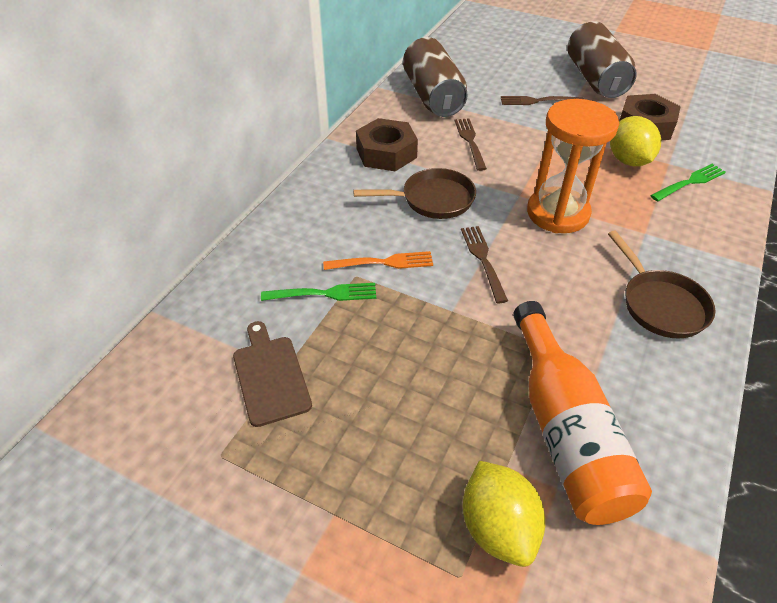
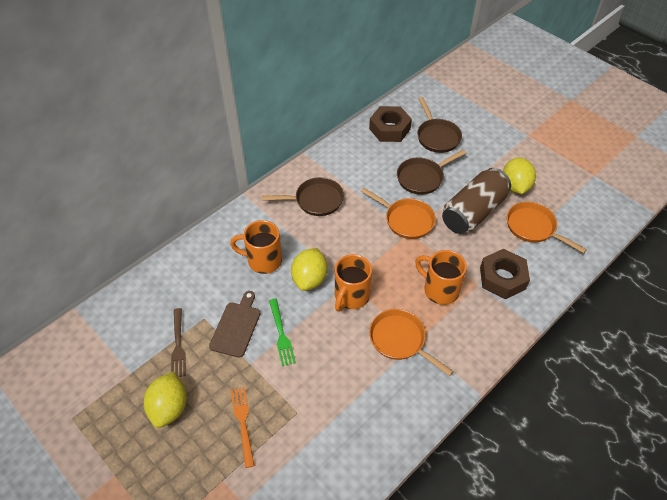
brown can: [403,37,468,117] [567,21,637,98] = 2 -> [442,168,511,234] = 1
brown fork: [455,118,487,171] [461,226,508,303] [501,96,584,105] = 3 -> [171,308,186,377] = 1
brown pan: [353,168,476,219] [608,231,715,338] = 2 -> [262,177,344,216] [397,149,466,195] [417,97,462,153] = 3
green fork: [261,283,376,301] [650,164,726,202] = 2 -> [269,299,296,366] = 1
orange bottle: [513,301,652,525] = 1 -> none = 0
orange hourglass: [527,99,619,233] = 1 -> none = 0
orange mug: none = 0 -> [230,220,282,274] [335,254,372,312] [415,250,467,305] = 3
orange pan: none = 0 -> [361,188,436,239] [369,309,454,376] [507,202,587,253] = 3
yellow lemon: [463,461,545,567] [610,116,661,166] = 2 -> [144,371,187,428] [291,248,328,291] [503,158,536,194] = 3

